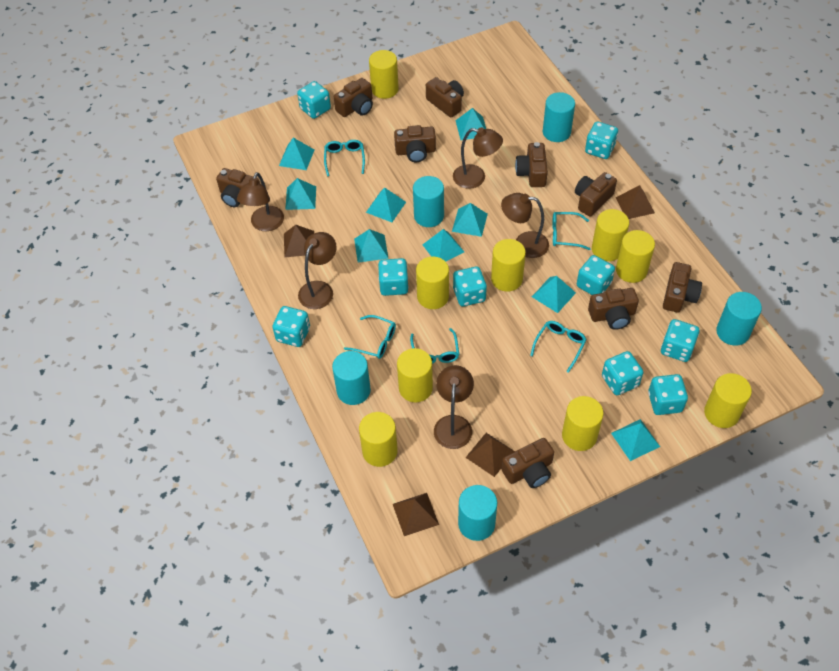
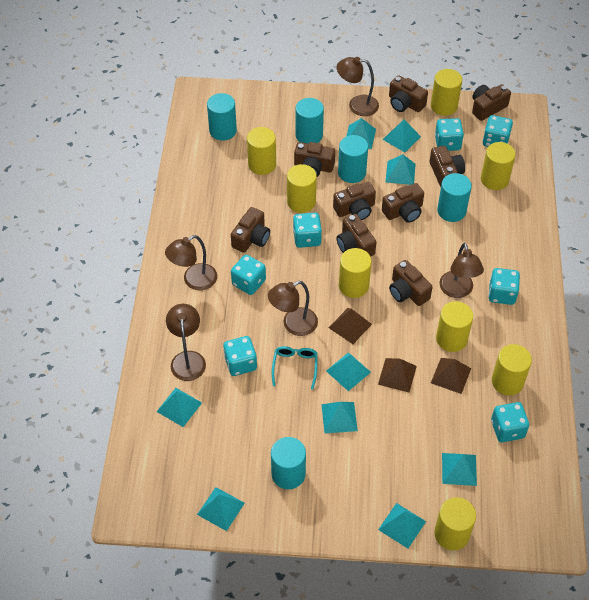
brown pyramid: [284,225,314,257] [393,493,439,536] [465,433,515,477] [616,185,655,219] = 4 -> [329,308,372,344] [378,358,417,393] [431,358,471,394] = 3
turquoise dice: [272,306,310,347] [297,81,331,119] [378,258,409,296] [453,266,487,306] [577,255,615,295] [585,121,618,159] [602,351,643,395] [648,374,688,415] [661,319,699,362] = 9 -> [223,336,257,376] [231,255,266,295] [293,213,322,248] [435,118,464,151] [483,115,513,147] [488,268,520,305] [491,402,529,442] = 7
turquoise glasses: [324,140,365,176] [344,315,396,359] [410,328,459,364] [530,321,587,373] [552,212,590,250] = 5 -> [272,346,317,389] = 1
yellow cylinder: [359,412,398,467] [369,50,399,99] [397,348,433,402] [416,257,449,309] [491,239,526,292] [562,396,604,451] [592,209,629,261] [616,230,655,283] [704,373,752,428] = 9 -> [247,127,276,175] [287,164,317,213] [339,248,372,298] [431,69,462,116] [434,497,476,550] [436,301,473,352] [481,142,516,190] [492,344,532,396] = 8

